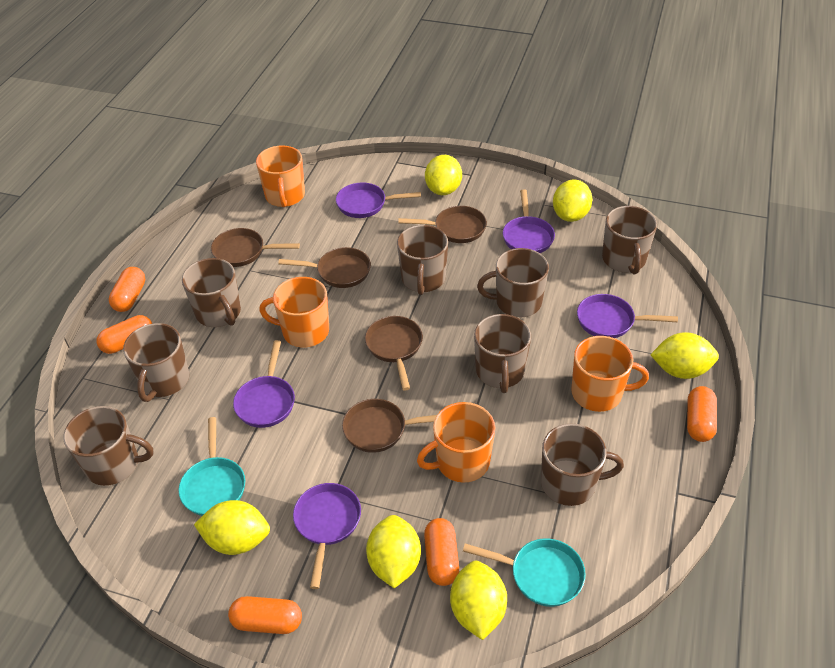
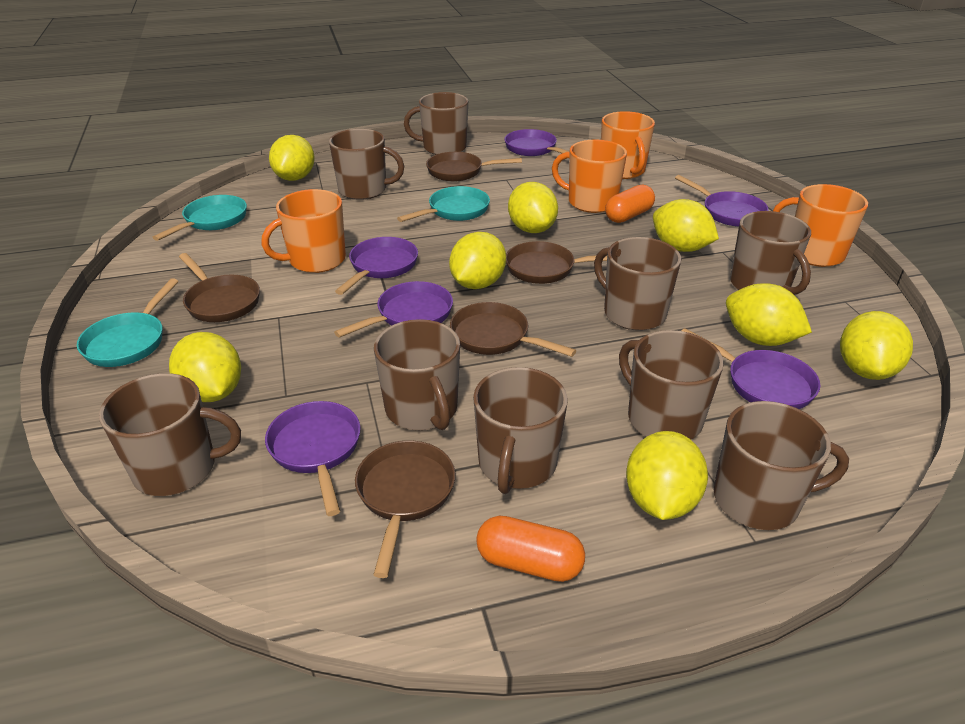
brown mug: [64,406,154,486] [123,323,189,402] [182,258,241,327] [397,225,448,295] [474,314,531,393] [477,248,549,317] [541,424,624,506] [602,206,657,275] = 8 -> [99,373,241,496] [329,129,404,200] [374,319,460,430] [404,92,468,155] [473,367,568,494] [594,237,681,331] [619,330,724,439] [714,401,849,530] [730,211,811,295] = 9
orange capsule: [96,315,152,354] [109,267,145,312] [228,596,302,634] [424,518,459,586] [687,386,717,442] = 5 -> [476,516,585,582] [605,184,655,223] = 2
purple pan: [233,340,295,428] [293,483,361,589] [336,182,421,218] [503,189,555,253] [577,294,678,338] = 5 -> [265,401,361,516] [334,281,453,338] [335,237,418,295] [504,129,570,156] [675,175,768,227] [682,328,820,409] = 6
turquoise pan: [179,417,245,516] [463,538,586,607] = 2 -> [77,278,178,367] [152,195,247,241] [397,186,490,222] = 3
yellow lemon: [194,500,270,555] [366,515,421,588] [425,155,462,195] [450,561,507,640] [553,180,593,222] [651,332,719,379] = 6 -> [169,332,241,402] [269,135,315,181] [449,232,506,289] [508,182,558,233] [626,431,708,520] [653,199,719,252] [726,283,812,346] [840,311,913,380] = 8

